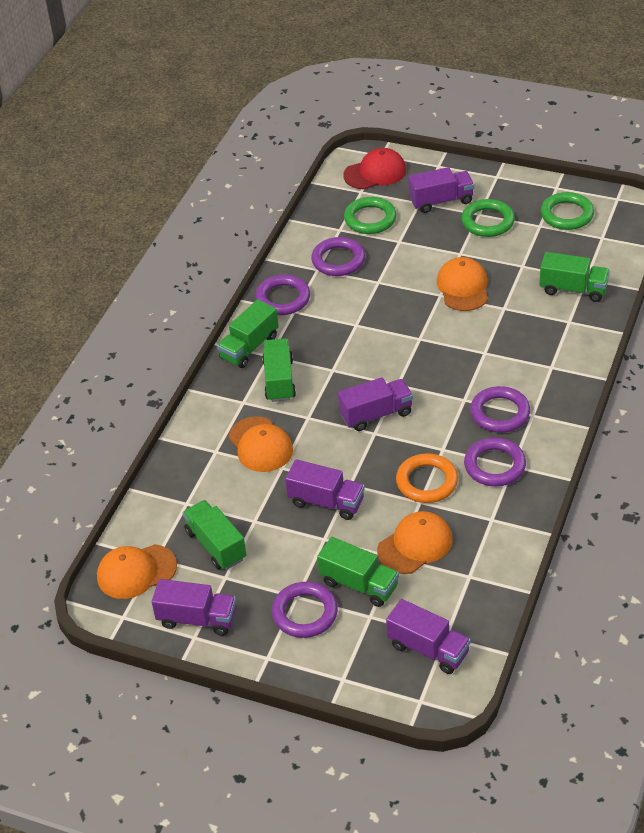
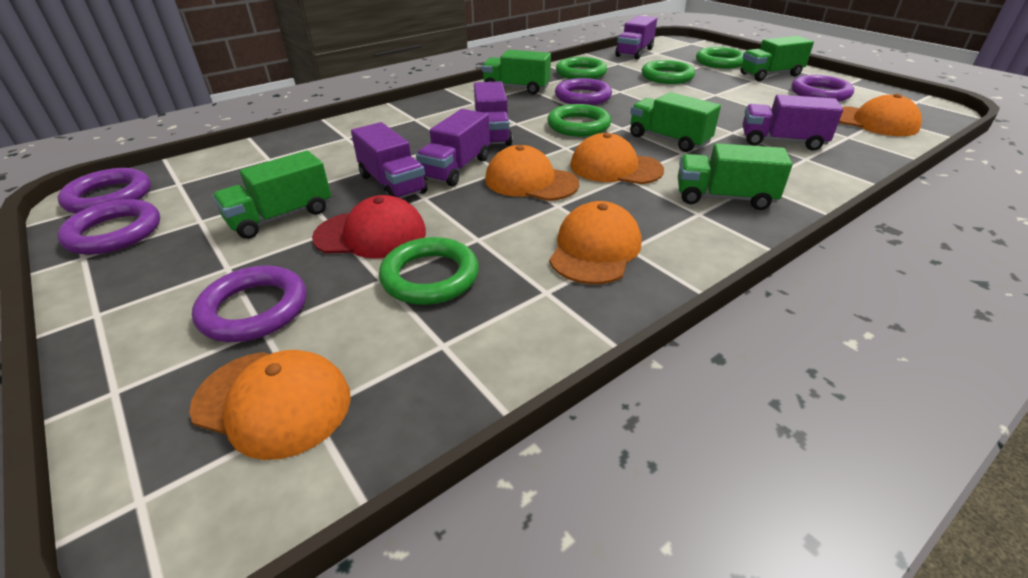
green ring: [344,197,397,234] [461,199,515,237] [541,192,594,230] = 3 -> [379,237,479,305] [547,104,611,137] [556,57,607,79] [642,60,695,84] [696,47,744,69] = 5
orange cap: [97,544,177,599] [229,416,293,472] [377,511,453,574] [437,257,488,311] = 4 -> [189,350,351,460] [485,145,579,201] [549,201,641,284] [570,133,664,184] [839,94,922,136] = 5
orange ring: [396,453,458,503] = 1 -> none = 0

